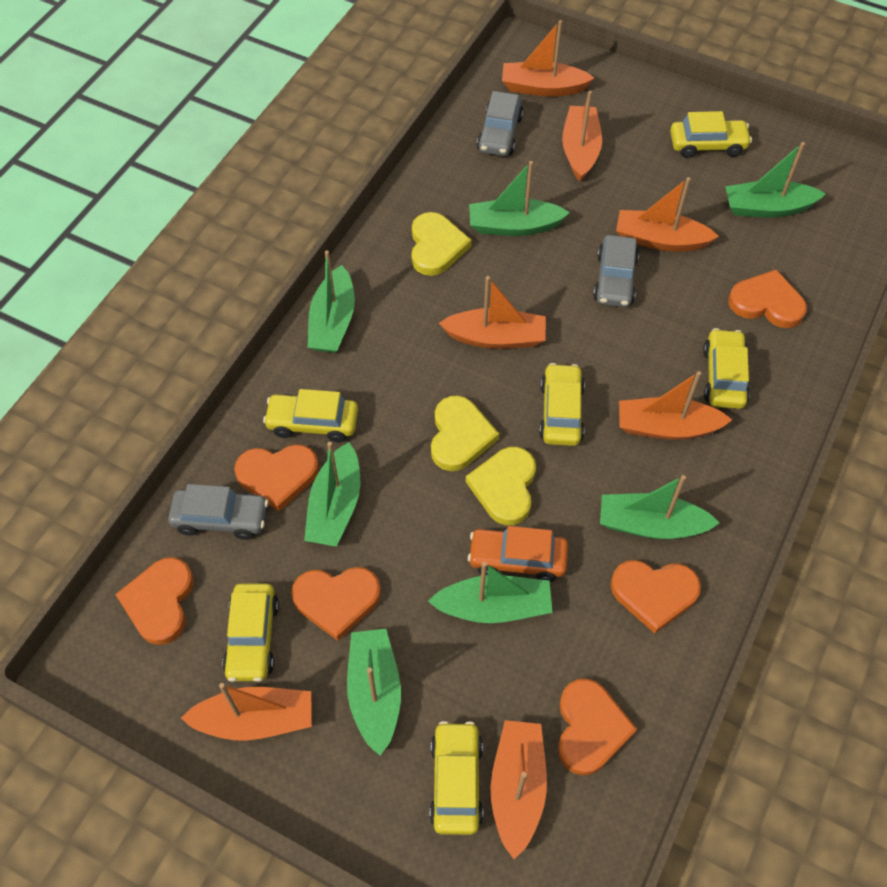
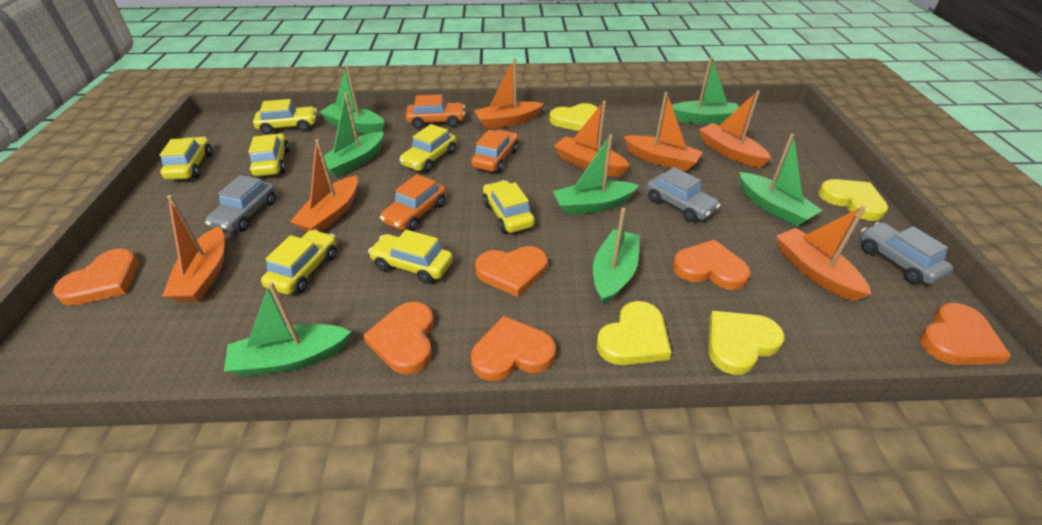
orange car: [468,526,568,582] = 1 -> [380,174,446,231] [406,94,465,129] [471,130,518,173] = 3
yellow car: [222,583,279,682] [263,389,358,442] [430,721,483,835] [539,363,585,446] [670,111,752,158] [703,328,750,409] = 6 -> [159,137,213,180] [248,134,290,177] [253,99,317,135] [261,230,337,295] [368,230,453,284] [399,124,457,172] [483,180,535,233] = 7
yellow heart: [411,212,472,276] [431,396,499,471] [466,447,536,525] = 3 -> [549,103,598,131] [597,301,672,365] [708,311,784,375] [818,179,888,221] = 4

